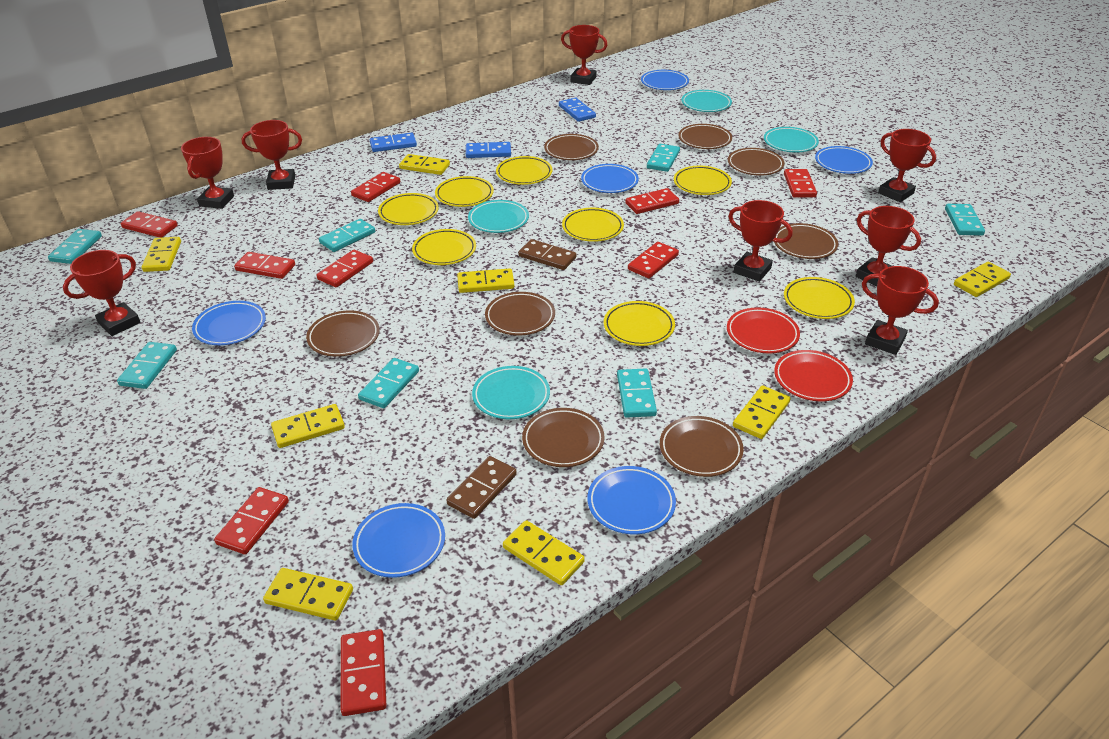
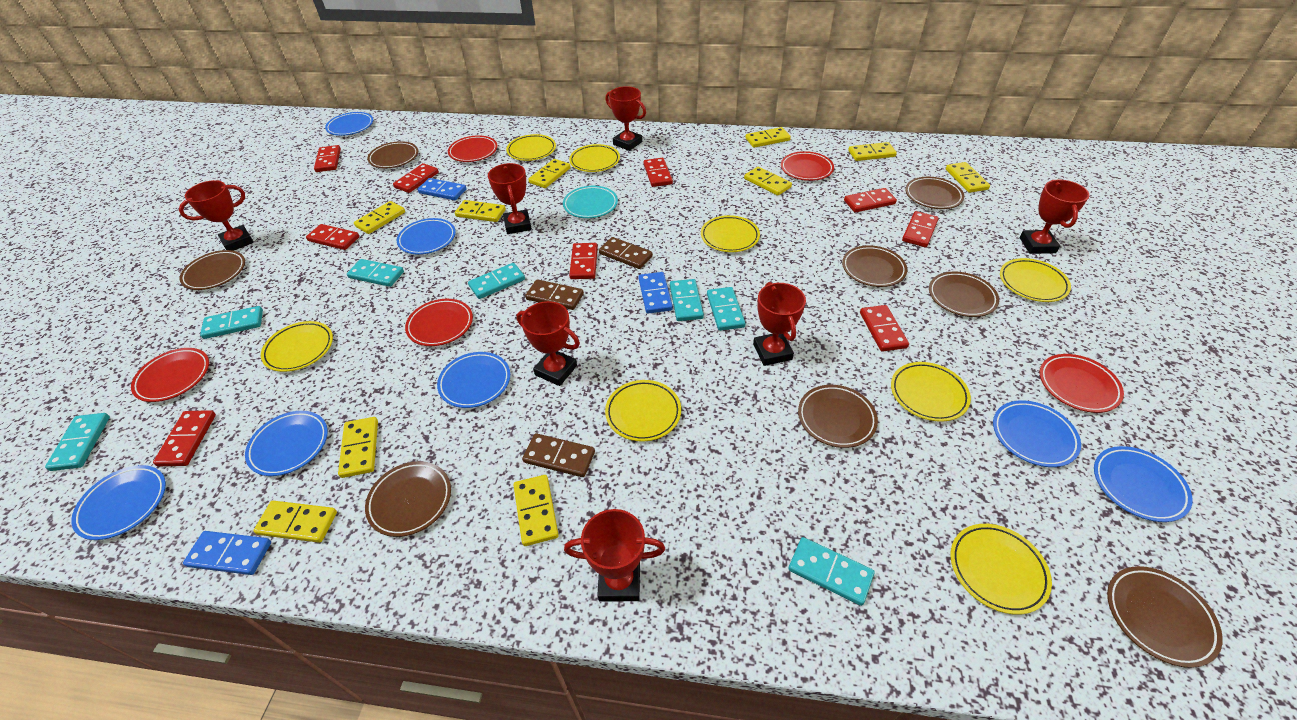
blue plate: [192,301,266,345] [352,503,445,578] [581,164,639,193] [587,466,676,534] [641,70,689,90] [815,146,873,174] = 6 -> [71,465,166,540] [245,411,328,476] [325,112,373,136] [397,218,456,255] [437,352,510,408] [993,400,1081,467] [1094,446,1193,522] = 7
brown domino: [446,456,517,519] [518,239,577,270] = 2 -> [522,433,595,477] [525,279,584,310] [599,237,653,269] = 3
red plate: [727,307,800,354] [774,350,853,401] = 2 -> [131,348,209,402] [405,299,473,346] [448,135,498,162] [781,151,834,181] [1039,354,1124,413] = 5
red trophy: [63,250,141,336] [181,137,234,209] [242,120,302,190] [561,25,607,85] [728,200,792,282] [856,206,921,286] [862,266,939,355] [878,129,936,202] = 8 -> [179,180,254,251] [488,163,532,234] [516,301,580,386] [564,509,665,601] [606,86,646,151] [753,282,806,366] [1020,180,1089,254] = 7
turquoise plate: [468,200,529,233] [472,366,550,419] [681,90,732,112] [764,127,819,153] = 4 -> [563,186,618,218] = 1
yellow domino: [142,237,181,272] [263,568,353,621] [271,404,345,448] [399,154,450,175] [457,268,514,293] [503,520,585,585] [733,386,791,439] [954,262,1011,297] = 8 -> [253,501,337,543] [338,417,378,478] [354,201,405,234] [455,200,506,222] [514,475,559,546] [528,159,571,188] [744,167,792,196] [745,127,791,148] [848,142,897,161] [946,162,990,193] = 10

